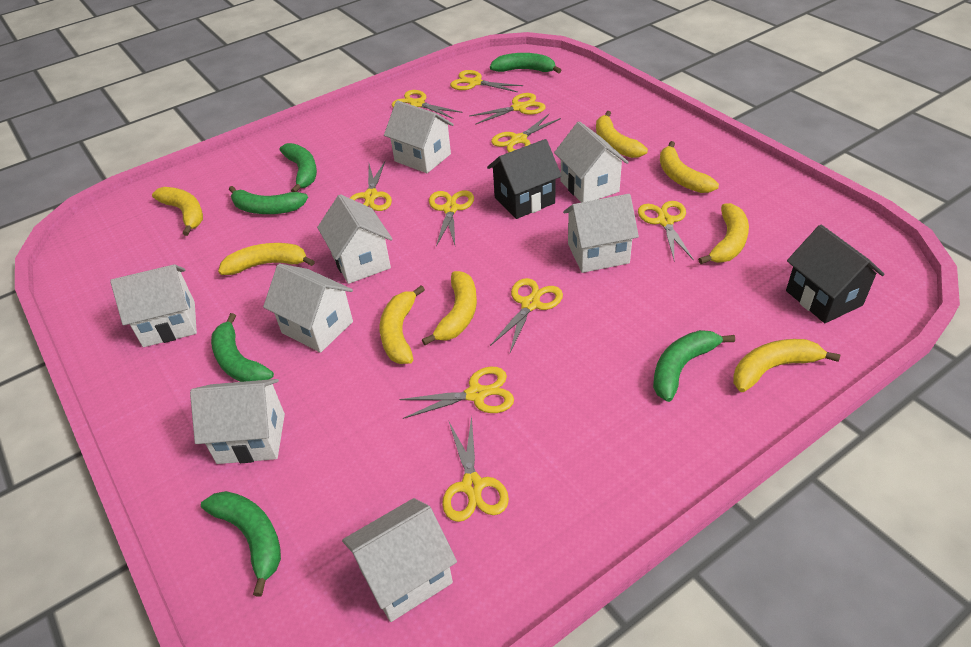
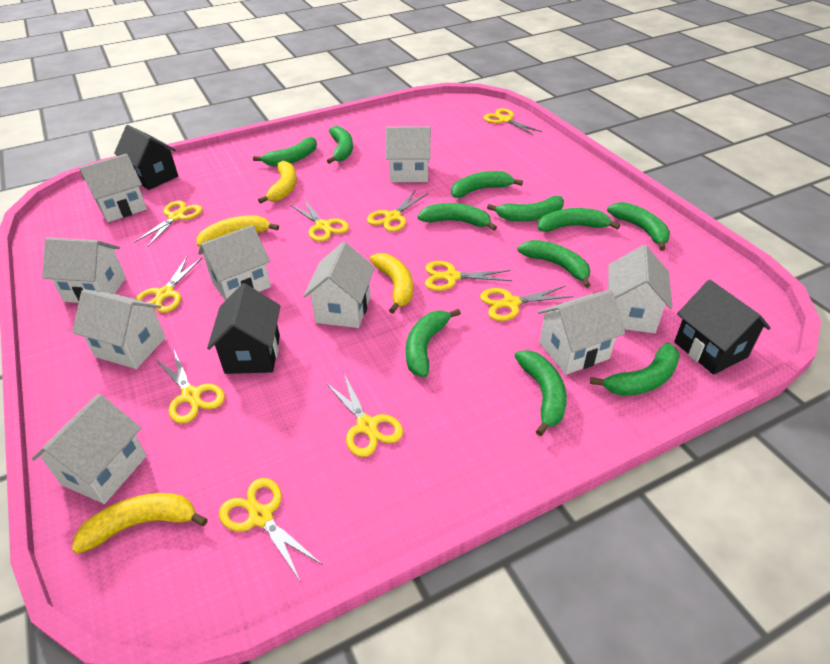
black house: [487,139,562,219] [786,225,885,323] = 2 -> [114,125,178,190] [207,283,280,374] [674,280,771,375] = 3
green banana: [201,491,281,597] [211,313,274,382] [229,186,308,214] [279,143,317,192] [490,53,561,74] [653,330,735,402] = 6 -> [253,137,317,166] [327,126,353,164] [406,309,461,377] [418,203,497,231] [451,171,523,198] [487,196,564,222] [515,350,567,436] [517,240,591,288] [538,208,620,232] [590,343,680,396] [607,202,670,251] = 11
white house: [110,264,197,347] [190,379,285,464] [263,264,353,353] [317,194,392,284] [342,498,457,622] [384,101,454,173] [554,121,629,203] [563,194,639,273] = 8 -> [32,394,147,504] [42,238,126,303] [72,289,165,369] [79,154,147,222] [198,225,271,301] [303,242,375,328] [386,126,431,182] [538,290,625,375] [608,245,673,333] = 9
yellow banana: [152,187,203,236] [218,243,315,275] [380,285,425,364] [422,271,477,345] [596,111,648,158] [660,141,719,193] [698,203,749,264] [733,339,841,392] = 8 -> [72,493,208,554] [197,215,279,247] [258,161,297,204] [370,253,413,314] = 4

